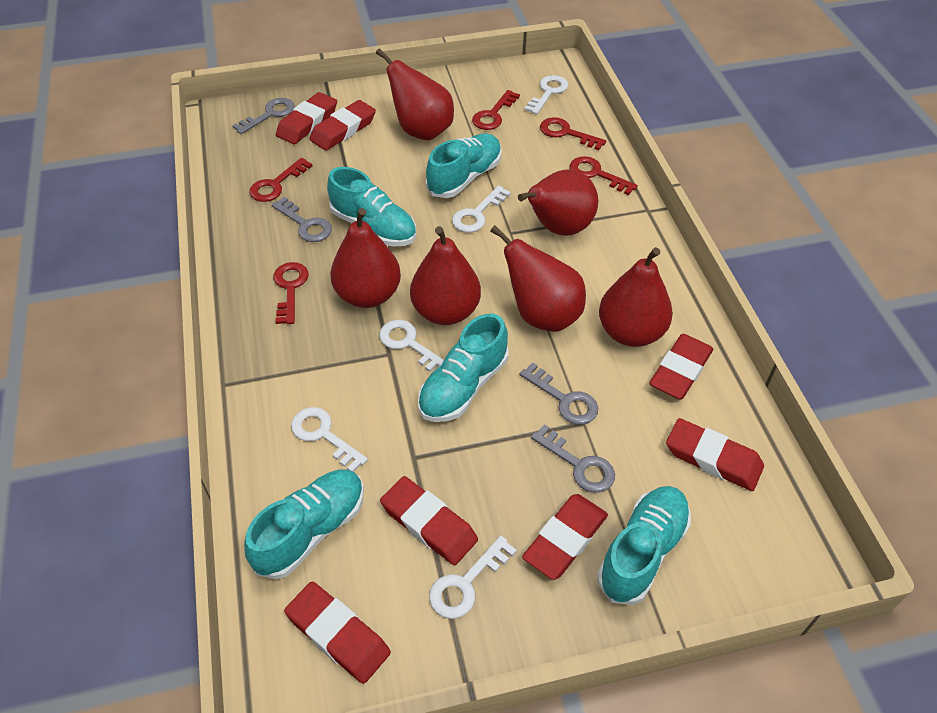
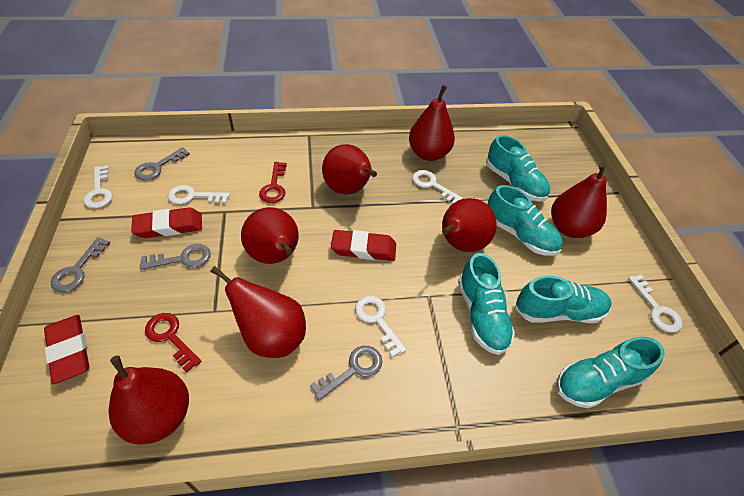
red eraser: [276,92,337,144] [284,581,391,684] [310,100,376,150] [380,476,478,565] [522,494,608,580] [649,334,713,399] [666,418,764,491] = 7 -> [44,315,89,384] [131,207,202,238] [331,230,396,261] = 3
red key: [249,158,312,202] [273,262,309,324] [472,90,520,130] [540,117,606,150] [570,156,638,195] = 5 -> [145,313,202,373] [259,162,287,203] = 2
red pear: [330,208,401,308] [376,48,454,140] [410,226,481,325] [490,225,586,331] [518,169,598,236] [599,247,673,347] = 6 -> [108,355,189,445] [211,266,306,358] [241,207,299,264] [322,144,377,194] [409,85,455,161] [442,198,497,252] [551,163,607,238] = 7

